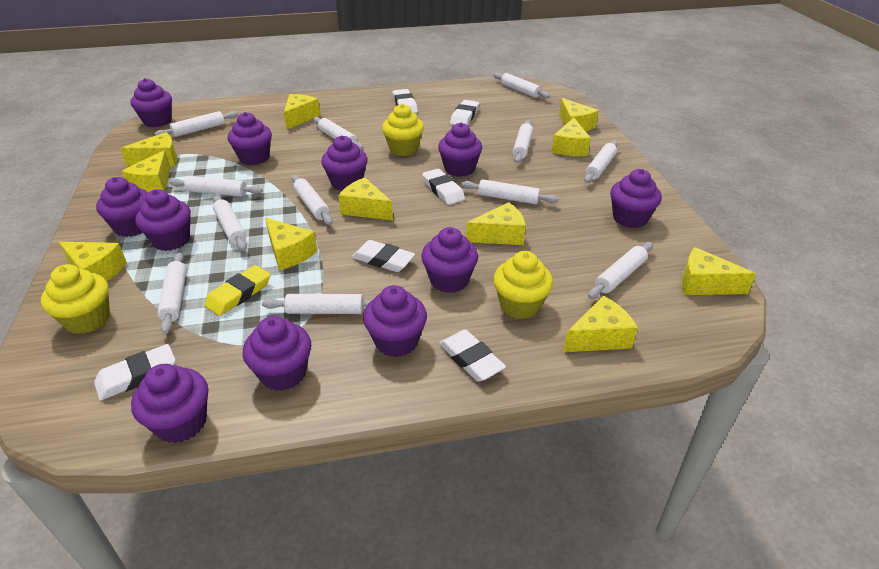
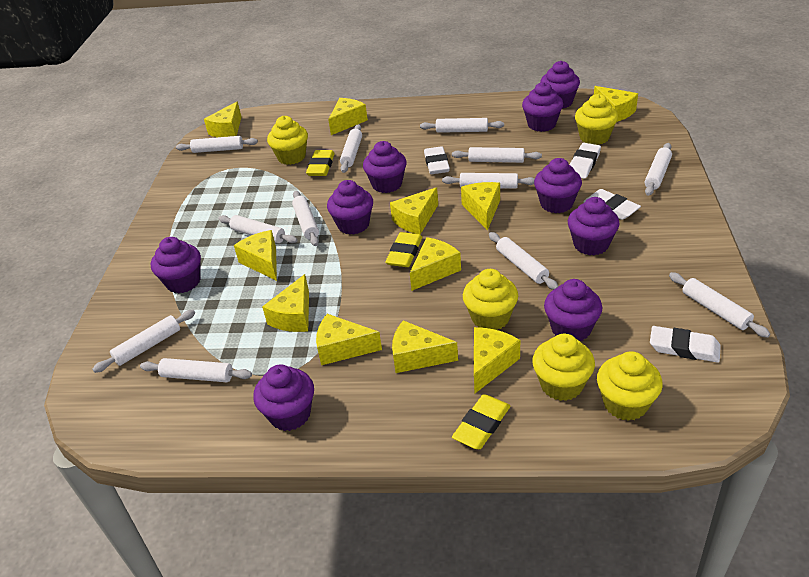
purple cupcake: [96,177,148,237] [130,78,172,127] [131,364,208,443] [135,189,191,251] [228,112,272,165] [243,316,311,391] [321,136,368,191] [363,285,427,357] [421,227,478,293] [438,123,482,177] [610,169,662,228] = 11 -> [151,237,201,294] [253,364,314,431] [327,180,373,235] [363,141,407,193] [522,82,563,132] [534,158,582,213] [540,61,580,109] [544,279,602,341] [568,197,620,255] = 9
white eraser: [94,344,176,401] [352,240,415,272] [392,89,418,113] [422,169,465,205] [439,329,506,382] [450,100,479,125] = 6 -> [424,146,450,174] [569,143,601,179] [583,189,641,220] [650,326,721,363] = 4
yellow cupcake: [41,264,110,334] [382,104,424,156] [493,251,553,319] = 3 -> [267,116,308,165] [463,269,518,330] [532,334,595,401] [575,94,618,145] [597,351,663,421] = 5
yellow eraser: [204,265,270,316] = 1 -> [306,150,335,176] [385,232,422,267] [452,394,510,449] = 3

